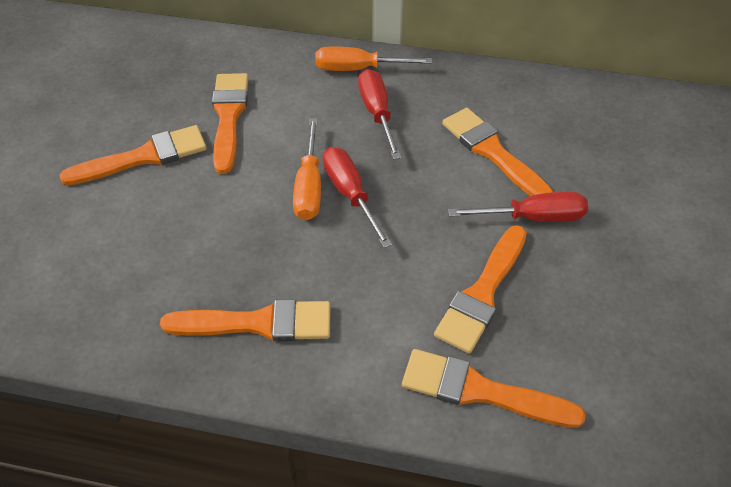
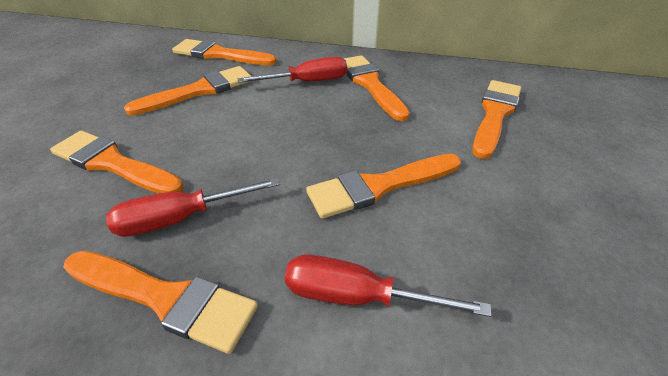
orange brush: [59,125,207,185] [160,299,331,341] [212,73,249,174] [402,349,586,428] [434,225,527,354] [442,108,553,196] = 6 -> [50,131,184,194] [63,251,258,354] [124,66,252,116] [172,39,276,65] [306,154,461,219] [344,55,410,121] [472,80,521,159] = 7
orange screwdriver: [293,118,321,220] [315,46,432,71] = 2 -> none = 0

